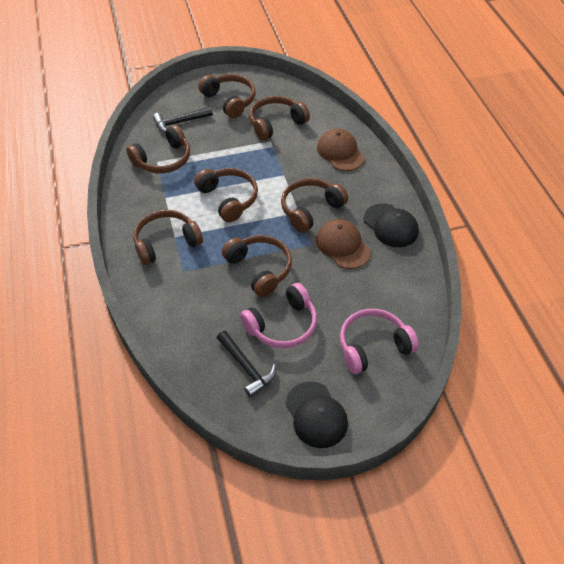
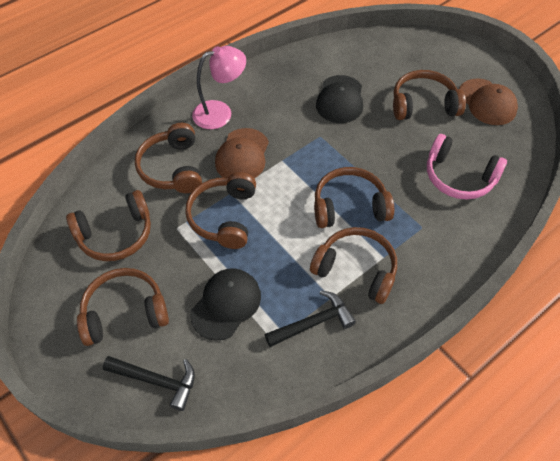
pink headphones: [240,283,317,349] [340,309,419,374] = 2 -> [427,134,507,200] = 1
pink lamp: none = 0 -> [192,46,246,129] = 1

